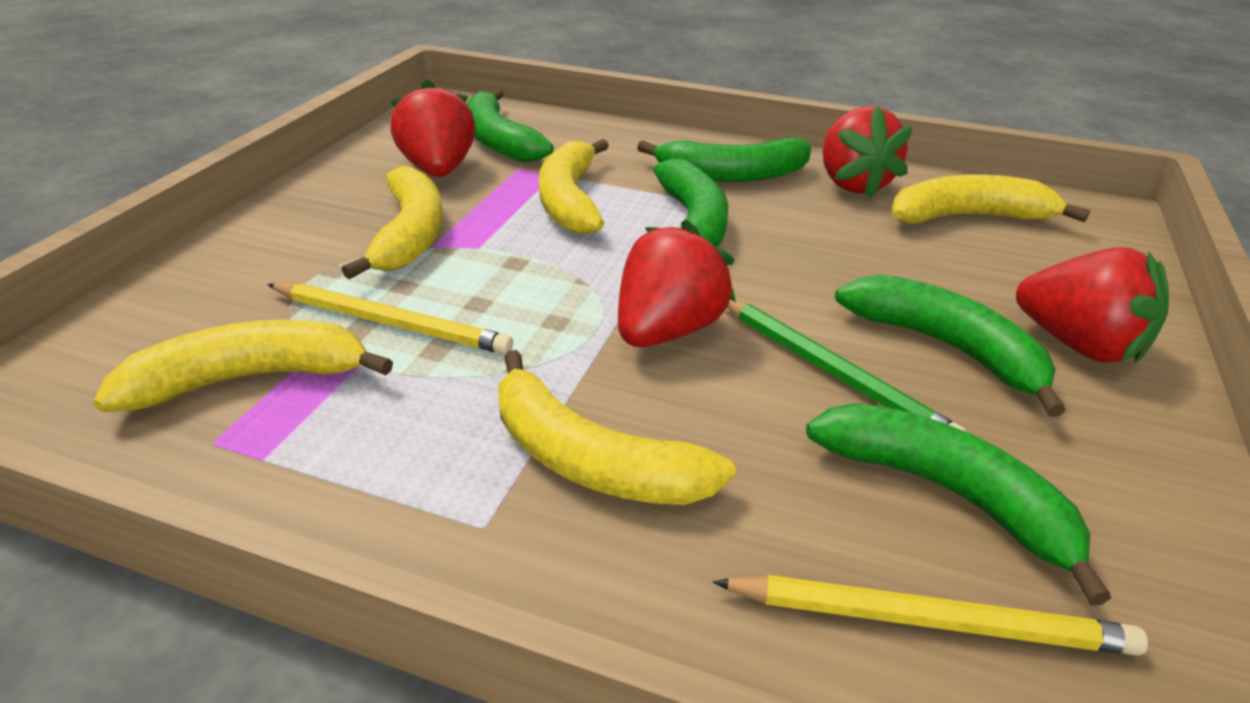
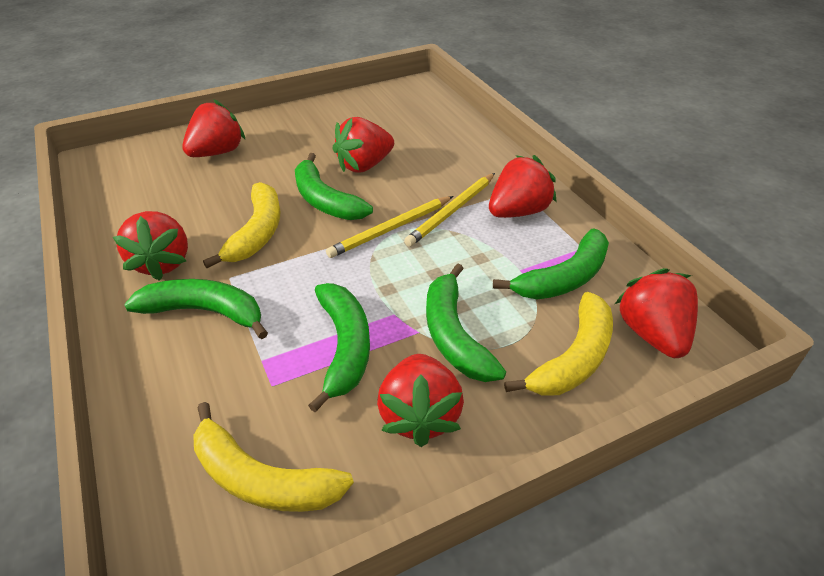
green pencil: [728,300,967,432] = 1 -> none = 0
red strawberry: [390,79,476,177] [618,220,736,347] [822,105,913,199] [1016,247,1169,364] = 4 -> [113,211,188,281] [182,99,245,157] [332,117,394,173] [377,354,464,447] [489,155,557,218] [615,268,698,358] = 6
yellow banana: [93,320,393,412] [341,166,443,279] [498,350,736,505] [539,139,609,235] [891,174,1090,223] = 5 -> [193,402,354,512] [203,182,280,268] [504,292,613,396] = 3

